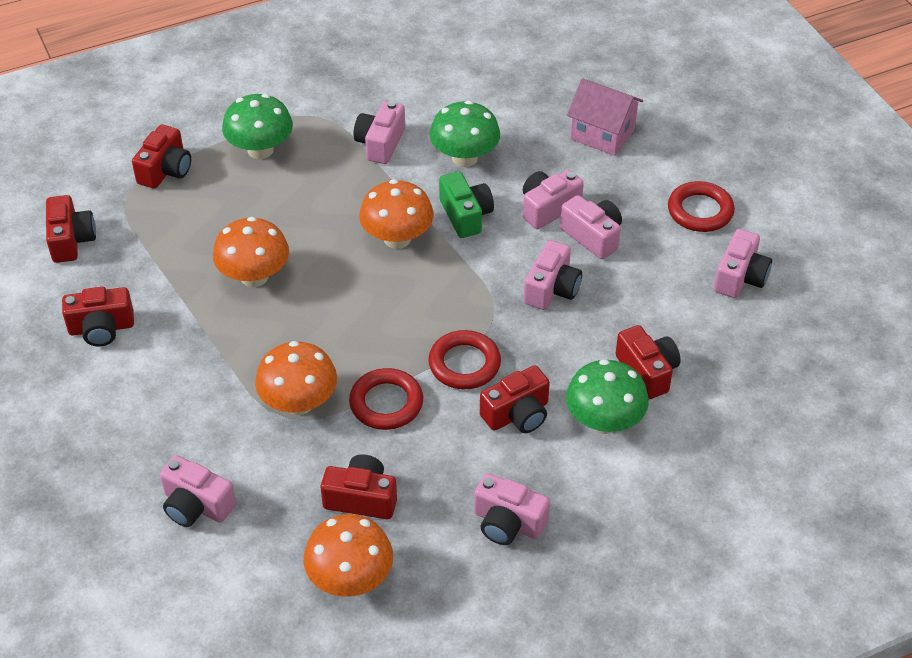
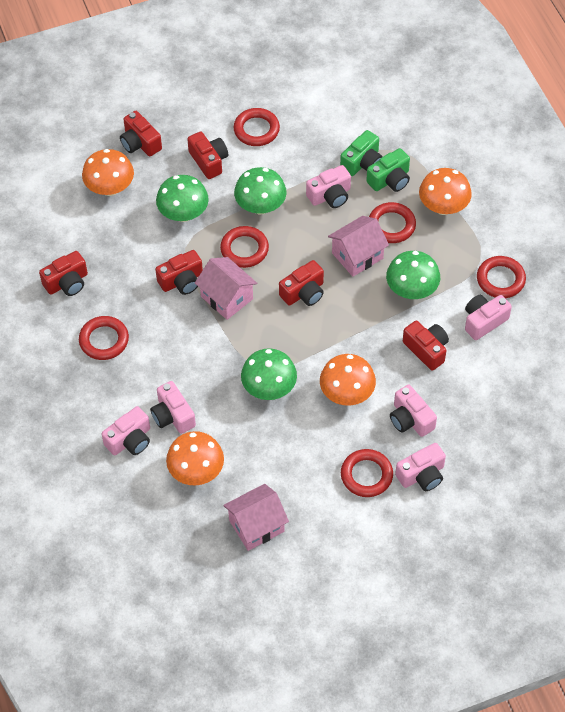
green camera: [439,172,494,238] = 1 -> [340,130,383,176] [366,148,410,192] = 2
green mushroom: [222,94,293,159] [430,100,500,167] [566,359,649,434] = 3 -> [156,175,209,222] [234,167,287,214] [241,348,297,400] [386,251,440,299] = 4
pink camera: [160,455,236,527] [354,101,405,164] [474,473,550,545] [523,170,584,229] [524,240,582,310] [560,195,622,259] [714,229,772,298] = 7 -> [102,406,150,455] [150,381,196,434] [306,165,351,208] [390,385,437,437] [395,443,446,491] [465,295,512,340] = 6
pink house: [567,78,643,156] = 1 -> [195,257,257,320] [223,484,289,551] [328,216,389,277] = 3
red ring: [349,368,423,430] [428,330,501,389] [668,181,735,232] = 3 -> [79,316,129,360] [220,226,269,268] [234,108,280,146] [341,449,393,497] [369,202,416,243] [477,256,526,298] = 6

